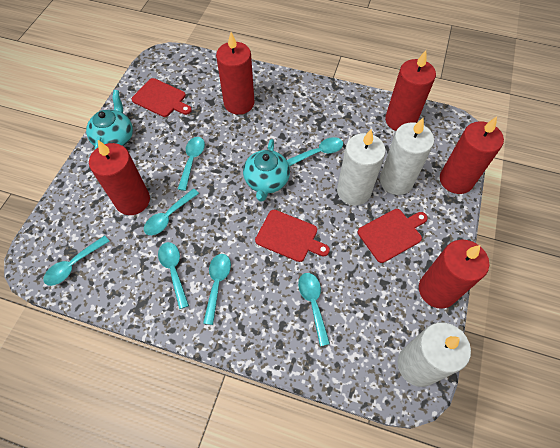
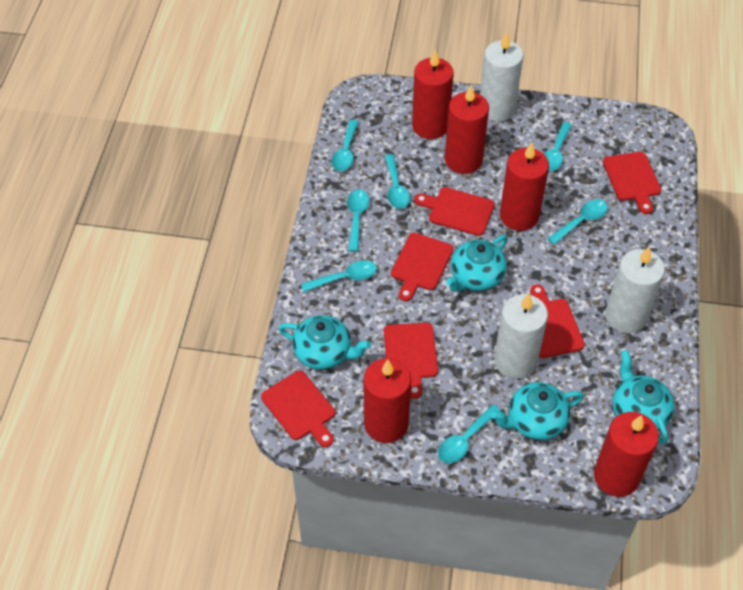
red cutting board: [132,78,192,117] [255,210,330,262] [358,209,428,263] = 3 -> [261,371,335,447] [384,323,438,399] [391,233,454,301] [414,187,495,236] [530,284,585,358] [603,152,661,214] = 6
turquoise teapot: [86,90,133,149] [243,139,290,202] = 2 -> [279,315,371,370] [446,235,508,292] [491,382,584,440] [612,350,675,444] = 4

